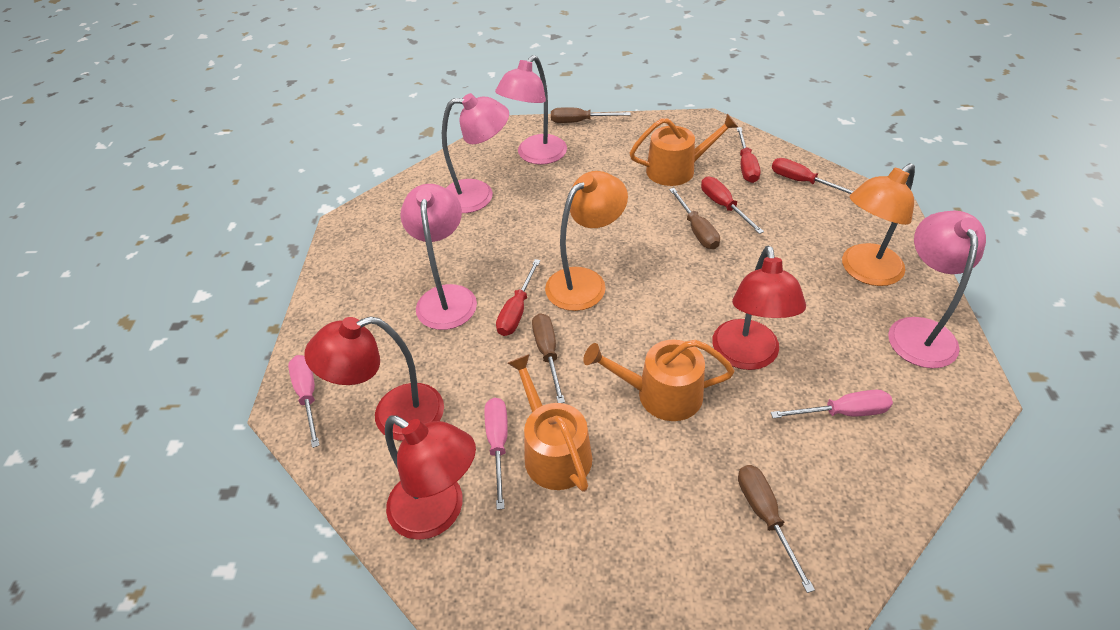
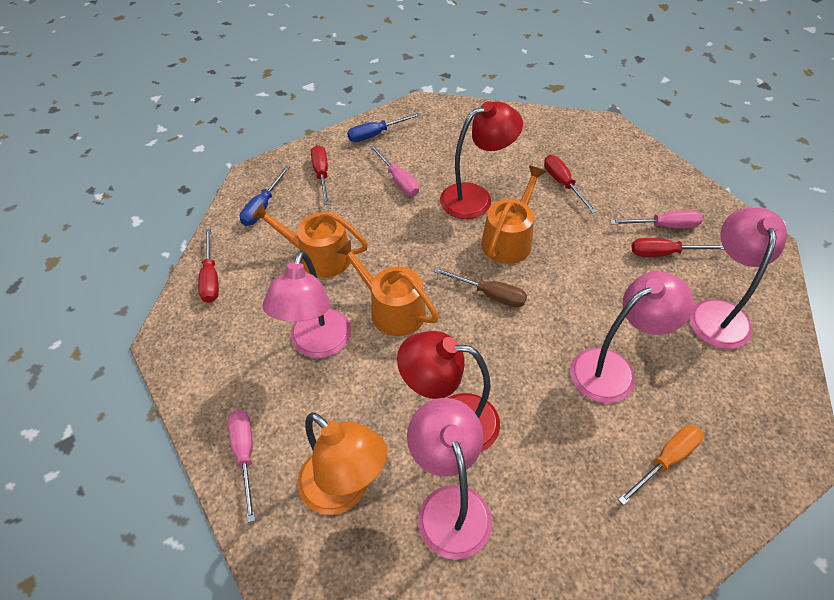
blue screwdriver: none = 0 -> [240,166,290,226] [347,113,421,142] = 2
brown screwdriver: [532,313,565,403] [551,107,631,123] [669,188,720,249] [738,465,815,593] = 4 -> [433,267,527,308] = 1
orange lamp: [545,171,628,311] [842,163,915,286] = 2 -> [297,412,387,515] = 1
orange screwdriver: none = 0 -> [618,425,703,505] = 1
red lamp: [305,316,444,441] [385,416,476,540] [712,246,806,370] = 3 -> [397,331,500,452] [440,101,523,219] = 2

